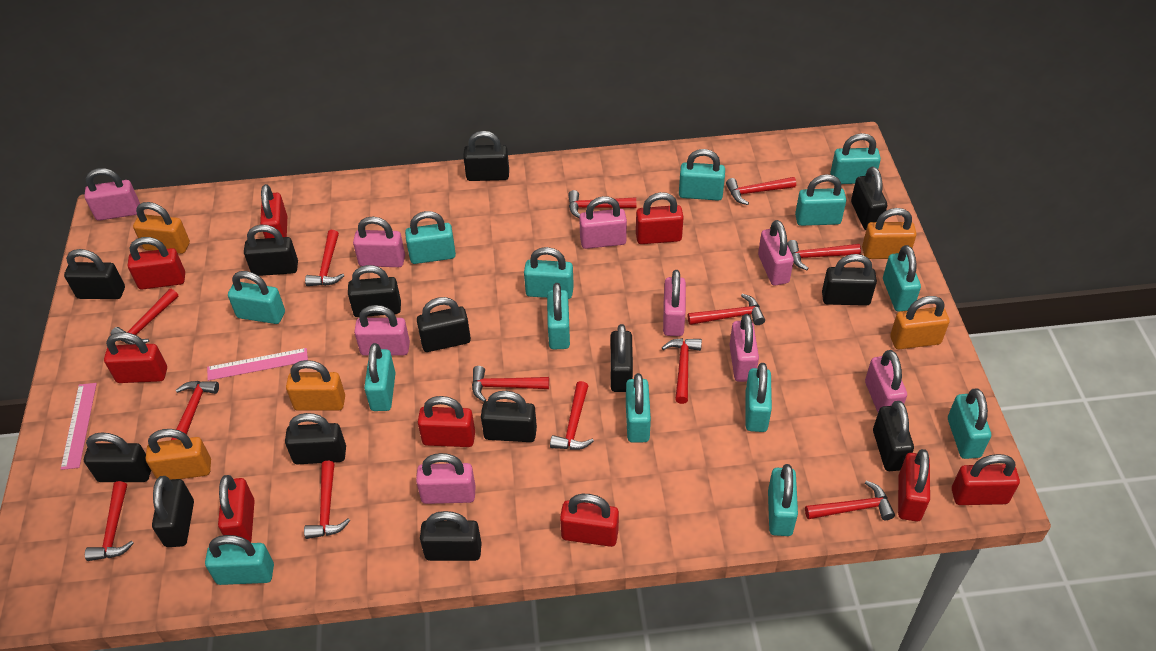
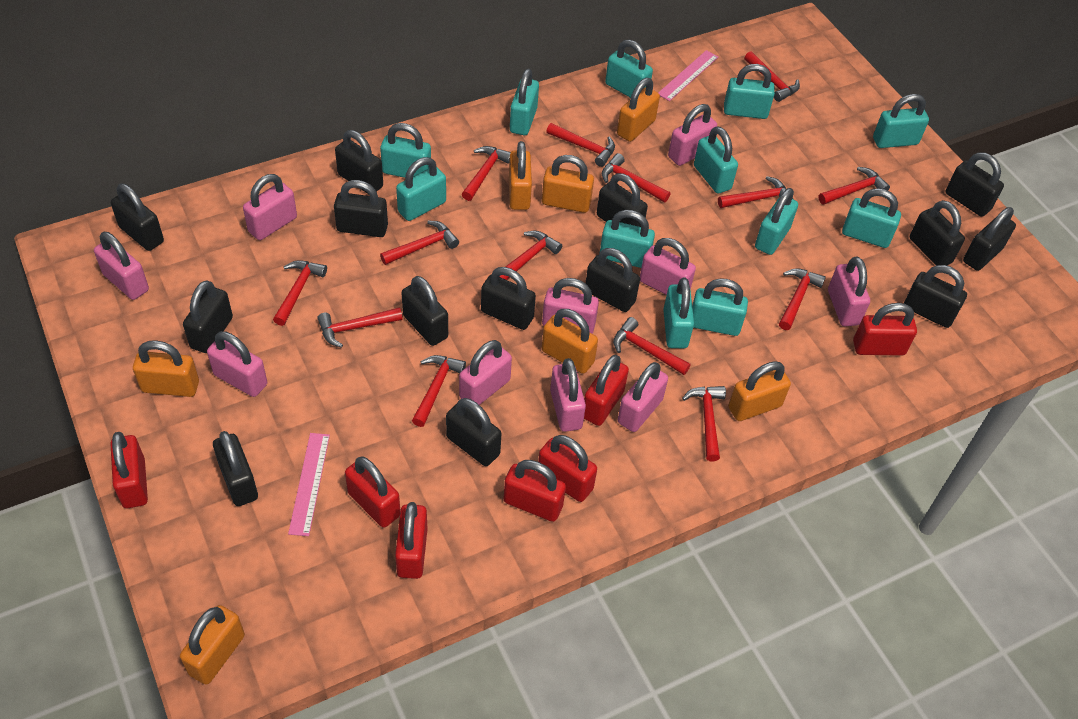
orange padlock: [133,202,190,254] [146,429,211,479] [286,360,345,411] [862,208,917,259] [890,296,950,349] = 5 -> [133,341,199,397] [180,605,245,685] [509,141,532,210] [542,155,594,213] [542,309,598,374] [617,78,660,142] [728,361,791,421] = 7
pink padlock: [84,168,140,221] [353,217,405,267] [354,305,410,356] [416,453,476,504] [579,196,627,249] [663,270,686,336] [730,314,759,382] [758,220,794,286] [865,350,907,412] = 9 -> [94,232,149,300] [207,331,267,397] [243,174,297,240] [459,340,512,405] [542,278,599,334] [550,358,586,432] [618,362,668,432] [640,238,696,295] [668,104,717,166] [828,256,870,326] = 10
red hammer: [85,481,134,561] [111,289,178,345] [171,381,219,440] [304,461,350,539] [305,230,345,286] [472,366,549,402] [550,381,594,450] [568,190,636,218] [662,338,702,404] [688,294,765,325] [726,177,796,205] [787,240,861,270] [805,481,895,520] = 13 -> [273,260,327,326] [317,307,403,348] [380,221,459,265] [412,355,466,427] [462,146,511,201] [500,231,562,280] [546,123,615,167] [602,153,670,202] [613,317,691,375] [682,386,726,461] [718,176,794,208] [744,51,800,102] [779,268,826,330] [819,167,890,205] = 14
red padlock: [104,332,167,383] [128,237,185,290] [218,475,255,543] [260,184,287,238] [418,396,475,447] [560,494,619,547] [636,192,684,244] [898,449,930,522] [952,454,1020,505] = 9 -> [111,432,148,508] [345,457,400,528] [395,502,427,579] [504,460,566,522] [538,435,597,502] [584,355,629,426] [853,303,917,356] = 7
turquoise padlock: [205,535,274,585] [228,271,285,324] [364,343,396,411] [405,211,456,264] [524,247,574,299] [547,283,570,349] [626,373,651,443] [679,149,725,201] [745,363,772,432] [768,464,798,536] [795,174,846,226] [830,133,881,184] [883,245,921,311] [948,388,991,459] = 14 -> [380,123,431,178] [396,157,446,221] [510,69,539,135] [600,210,655,268] [605,40,653,98] [663,278,694,348] [692,278,748,336] [694,126,738,194] [724,64,775,119] [755,188,798,255] [842,188,901,248] [873,94,929,148] = 12

